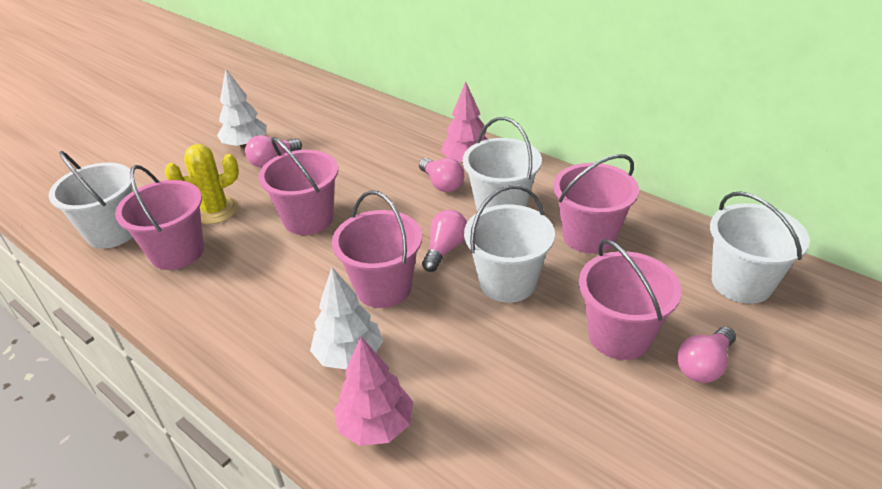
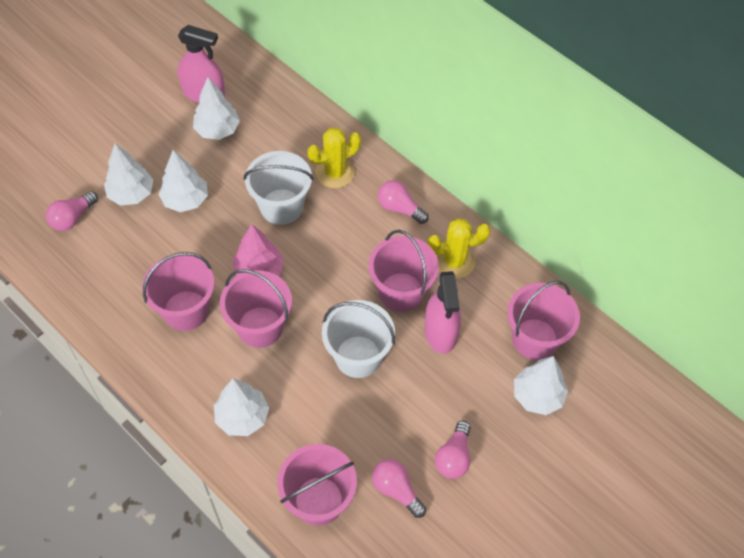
pink spray bottle: none = 0 -> [178,25,225,103] [424,271,461,354] = 2
pink tree: [334,336,413,446] [441,81,488,164] = 2 -> [233,224,284,276] = 1
white bucket: [49,151,133,249] [463,117,542,212] [464,185,555,303] [710,191,810,304] = 4 -> [244,151,313,225] [322,300,395,378] = 2
white tree: [217,69,267,148] [310,267,383,369] = 2 -> [104,144,153,206] [158,150,208,212] [193,77,240,140] [214,378,269,436] [514,356,568,415] = 5
yellow cactus: [164,144,239,224] = 1 -> [307,127,361,188] [428,218,491,279] = 2

